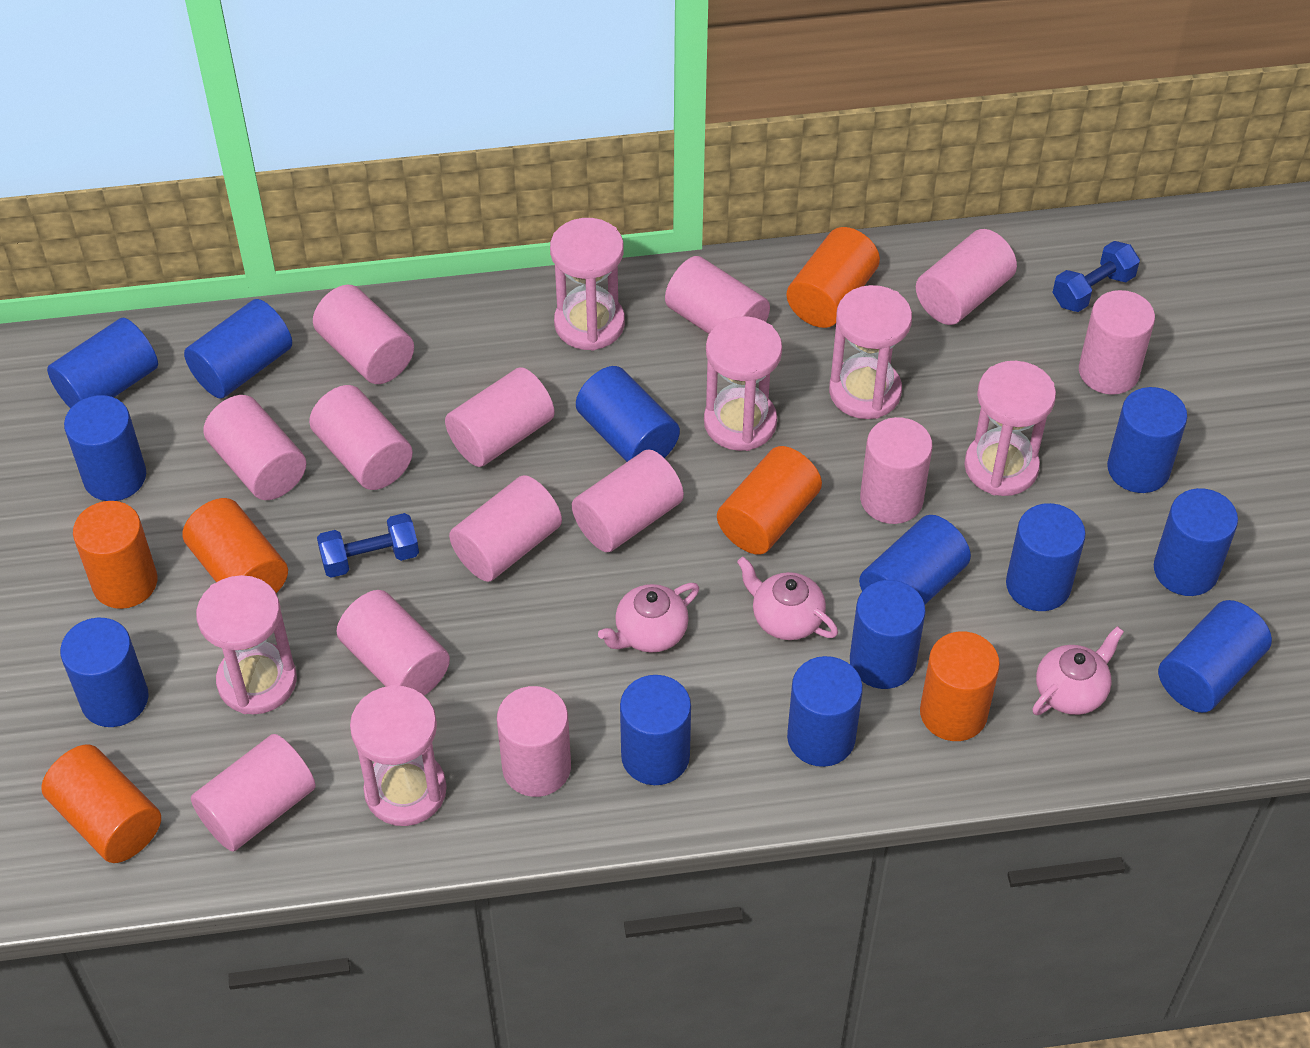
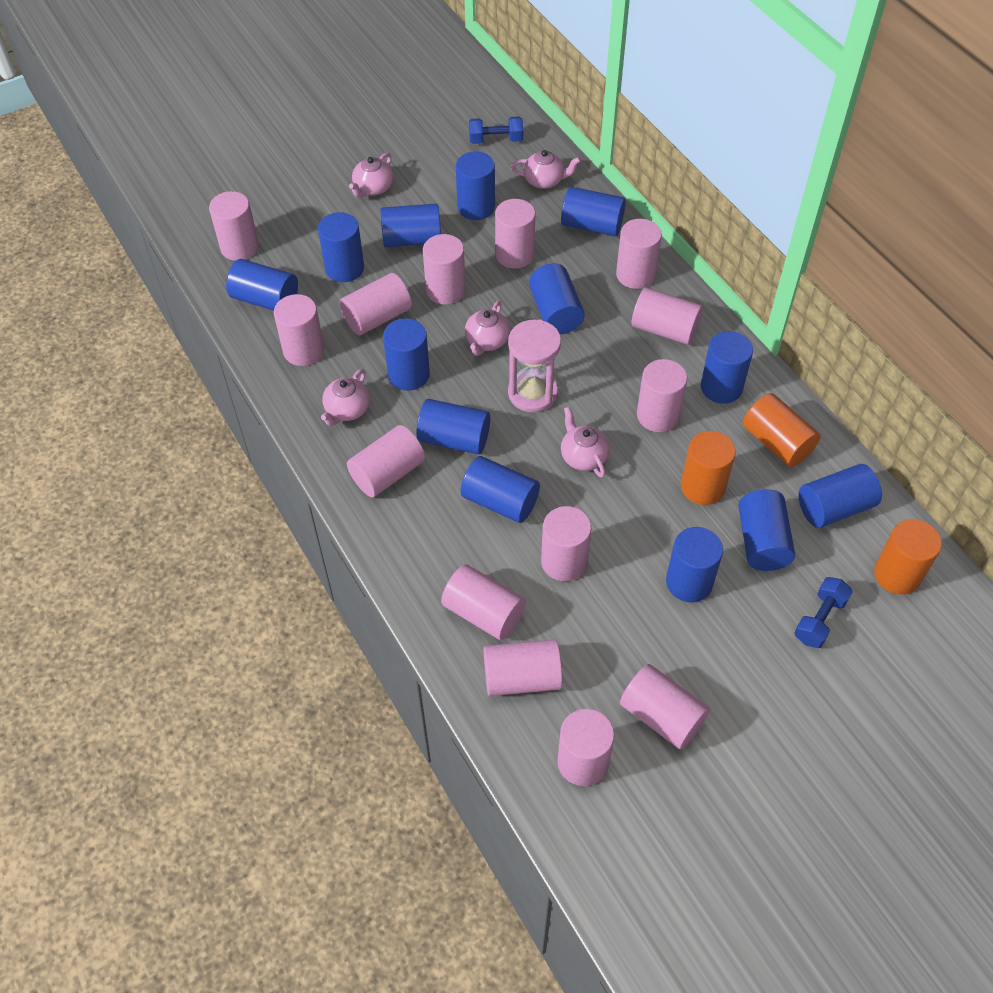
orange cylinder: [41,745,161,863] [73,501,157,609] [182,498,288,593] [717,446,822,555] [786,227,880,328] [920,631,1000,741] = 6 -> [681,431,736,505] [743,393,821,467] [874,519,942,595] = 3
pink cylinder: [191,734,316,851] [203,395,306,500] [309,385,413,490] [313,285,414,384] [337,590,450,696] [445,367,555,467] [449,475,562,582] [497,686,571,797] [572,449,684,552] [665,256,770,334] [860,417,932,524] [916,229,1017,325] [1079,290,1155,395] = 13 -> [209,191,259,261] [274,294,324,366] [340,273,412,335] [347,425,425,497] [423,234,466,305] [441,564,526,640] [484,639,562,696] [495,199,535,268] [541,506,591,581] [557,709,614,786] [616,219,662,289] [620,664,710,749] [632,287,703,345] [637,359,687,432] = 14
pink hourglass: [196,575,297,715] [350,685,447,826] [550,218,625,351] [704,316,782,451] [829,285,912,419] [964,361,1056,496] = 6 -> [508,319,561,413] = 1
pink teapot: [598,583,699,652] [737,557,838,640] [1032,626,1124,715] = 3 -> [321,369,370,426] [349,153,393,197] [465,301,510,356] [511,150,581,189] [561,407,609,478] = 5

